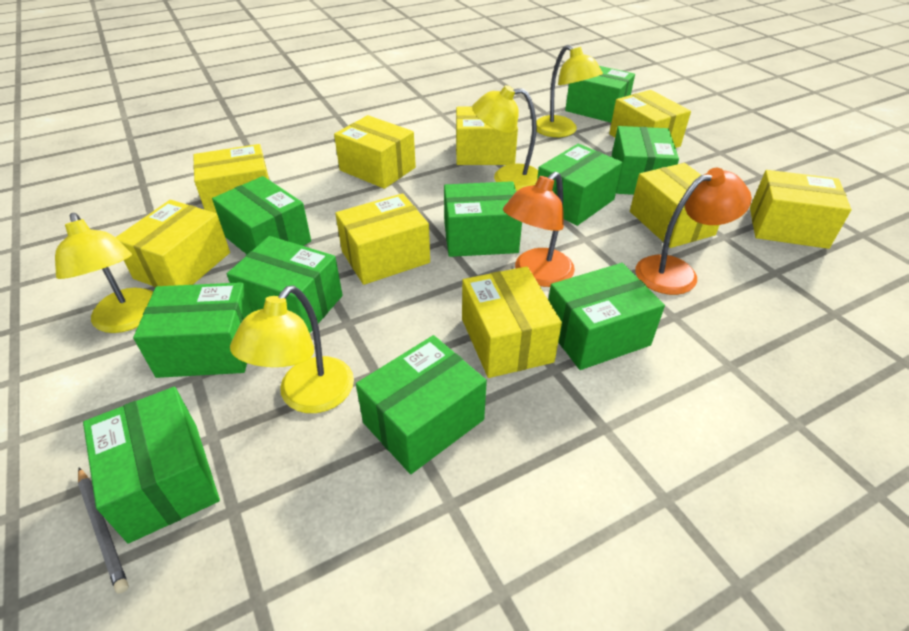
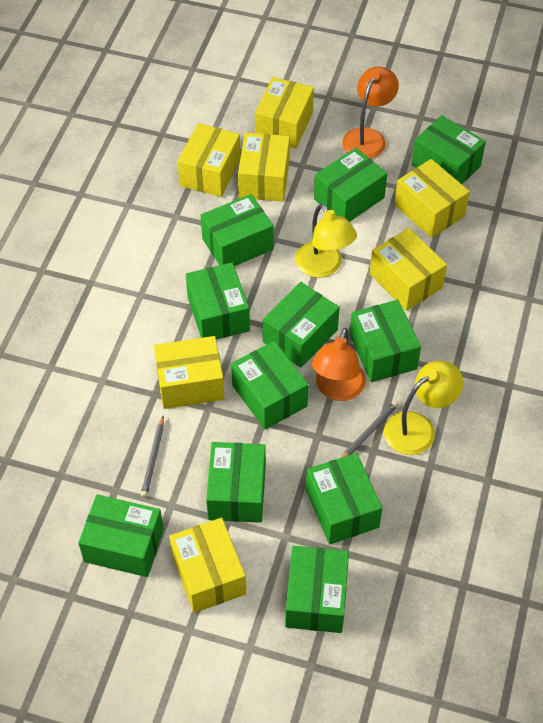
green box: [83,387,220,544] [133,282,253,378] [212,176,311,254] [227,236,343,333] [356,335,487,474] [444,181,522,257] [537,144,623,226] [548,263,665,370] [565,66,635,123] [611,126,679,195] = 10 -> [78,494,164,577] [186,262,250,339] [201,194,274,266] [206,442,266,523] [231,341,308,430] [263,282,340,368] [285,546,349,633] [306,453,382,544] [314,148,387,222] [350,300,421,382] [411,115,486,184] = 11
grey pencil: [78,467,129,594] = 1 -> [141,416,164,497] [341,401,399,458] = 2
yellow box: [116,200,230,287] [193,144,269,213] [334,115,416,189] [335,193,430,285] [456,107,518,165] [462,266,562,378] [609,90,691,148] [630,163,720,248] [750,170,852,249] = 9 -> [154,336,225,409] [169,518,246,613] [178,123,241,197] [238,132,290,202] [255,77,314,149] [370,228,447,311] [394,159,470,238] = 7
yellow lamp: [55,213,153,333] [230,285,354,413] [472,85,538,191] [536,45,603,137] = 4 -> [295,204,357,278] [384,361,463,455] = 2

